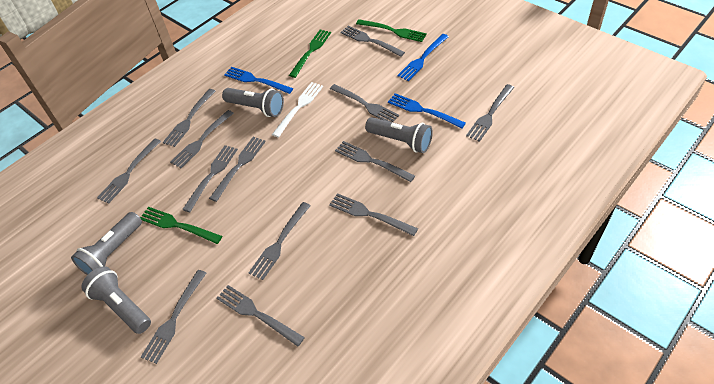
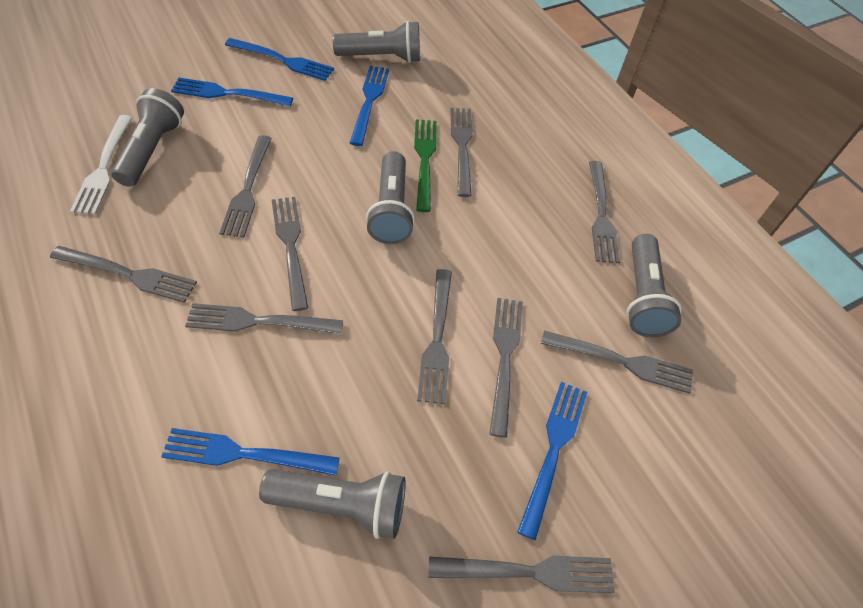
blue fork: [224,67,293,94] [388,93,466,128] [397,34,449,81] = 3 -> [161,428,340,476] [171,78,293,106] [225,38,334,81] [350,66,389,146] [517,382,587,540] = 5
green fork: [140,207,222,244] [289,30,331,78] [356,19,427,42] = 3 -> [414,120,437,212] = 1
grey flashlight: [71,212,142,275] [81,266,151,334] [222,88,284,117] [365,117,433,153] = 4 -> [111,88,184,187] [259,469,406,539] [333,21,420,63] [366,151,415,244] [626,234,682,337] = 5
grey fork: [97,139,161,204] [141,270,206,364] [163,89,215,147] [170,110,234,168] [182,145,238,212] [209,137,266,202] [216,285,305,347] [249,202,311,280] [329,193,418,236] [330,84,399,122] [335,141,415,182] [340,26,405,57] [466,84,514,142] = 13 -> [50,246,197,303] [185,303,343,334] [219,135,272,237] [272,197,308,311] [417,269,452,404] [429,555,615,593] [450,108,473,197] [489,298,523,438] [541,331,693,394] [589,161,620,263] = 10

